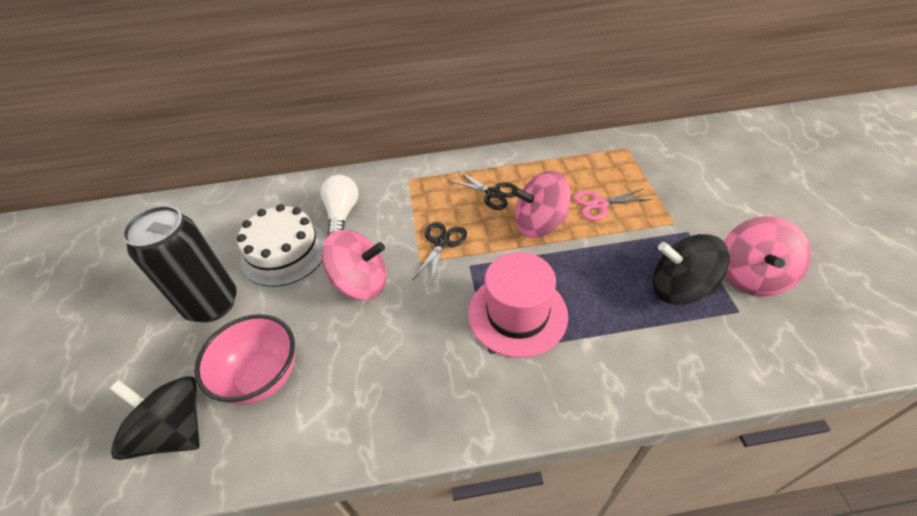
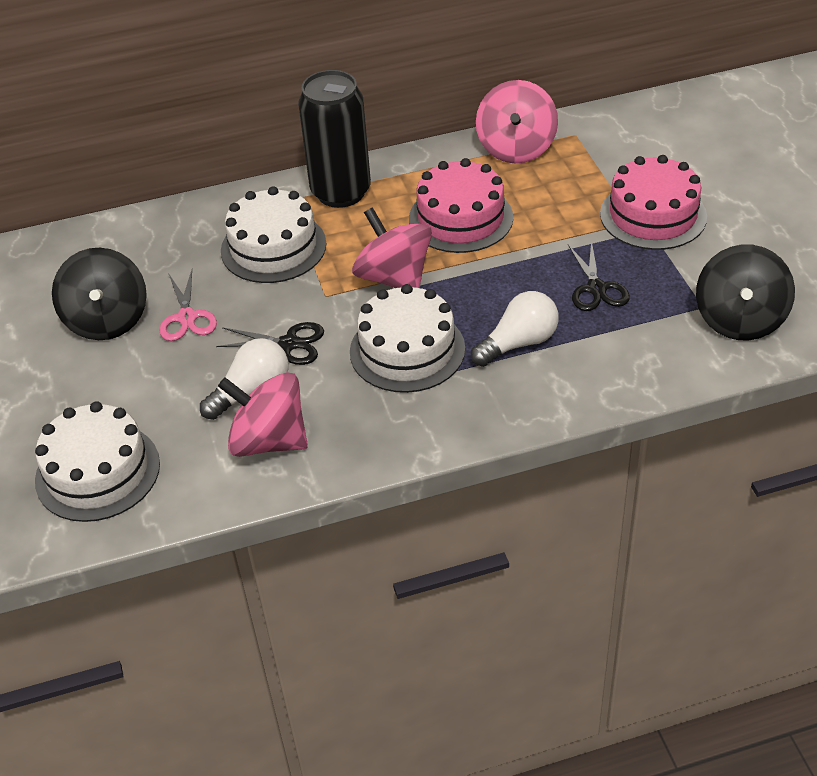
pink bowl: [194,314,295,405] = 1 -> none = 0
pink cake: none = 0 -> [409,158,513,253] [600,155,707,250] = 2
pink hat: [468,252,568,358] = 1 -> none = 0
white cake: [237,204,326,287] = 1 -> [35,401,160,522] [221,186,326,283] [350,284,465,393] = 3
white light bulb: [320,175,358,236] = 1 -> [200,338,289,420] [471,291,559,367] = 2

